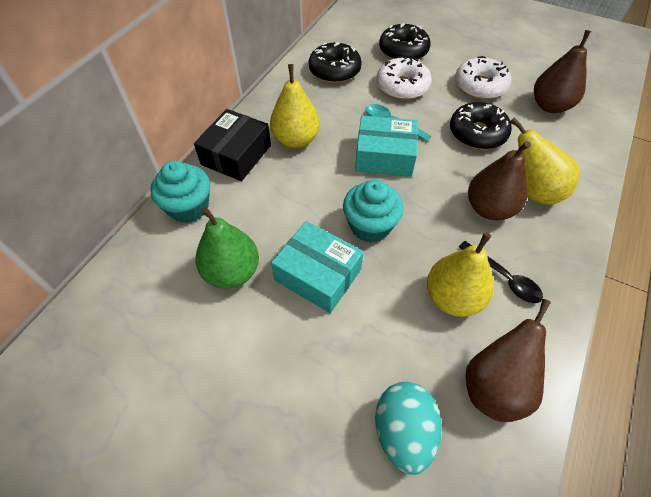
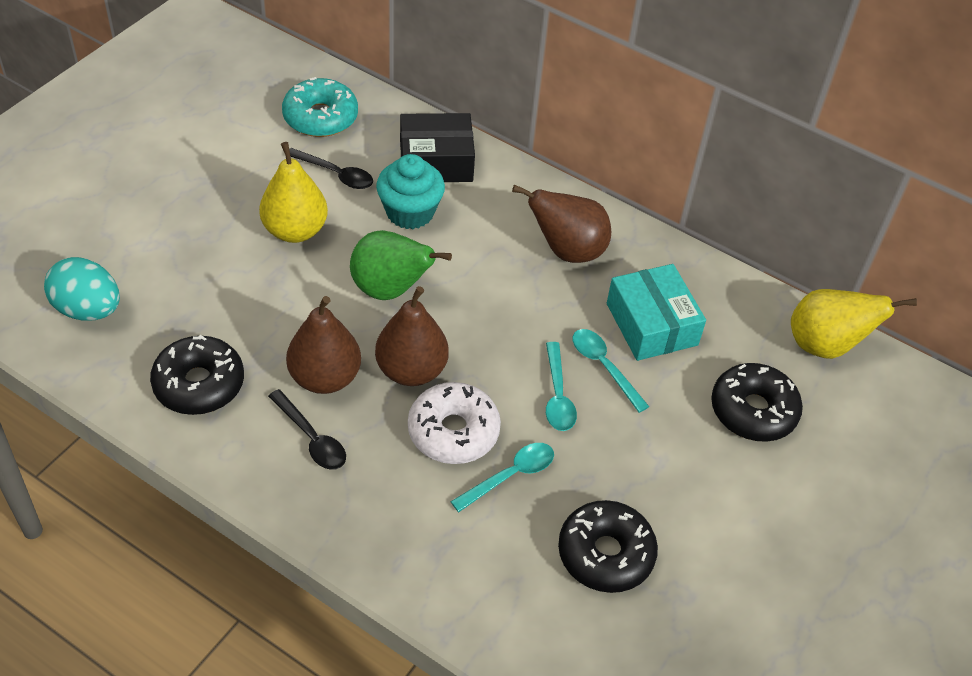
black spoon: [459,241,543,303] = 1 -> [268,389,346,470] [289,148,373,189] = 2
turquoise box: [271,221,364,313] [355,115,418,177] = 2 -> [607,264,706,361] = 1
turquoise cupcake: [150,161,210,223] [343,180,404,242] = 2 -> [376,154,445,229] = 1
turquoise donut: none = 0 -> [282,77,358,137] = 1
turquoise spoon: [366,104,431,141] = 1 -> [450,443,554,512] [546,342,577,431] [573,329,649,413] = 3
white donut: [376,56,432,100] [455,56,512,100] = 2 -> [408,382,501,464] = 1
yellow pear: [270,64,320,148] [427,232,494,317] [510,117,579,205] = 3 -> [259,142,328,243] [791,289,917,359] = 2

